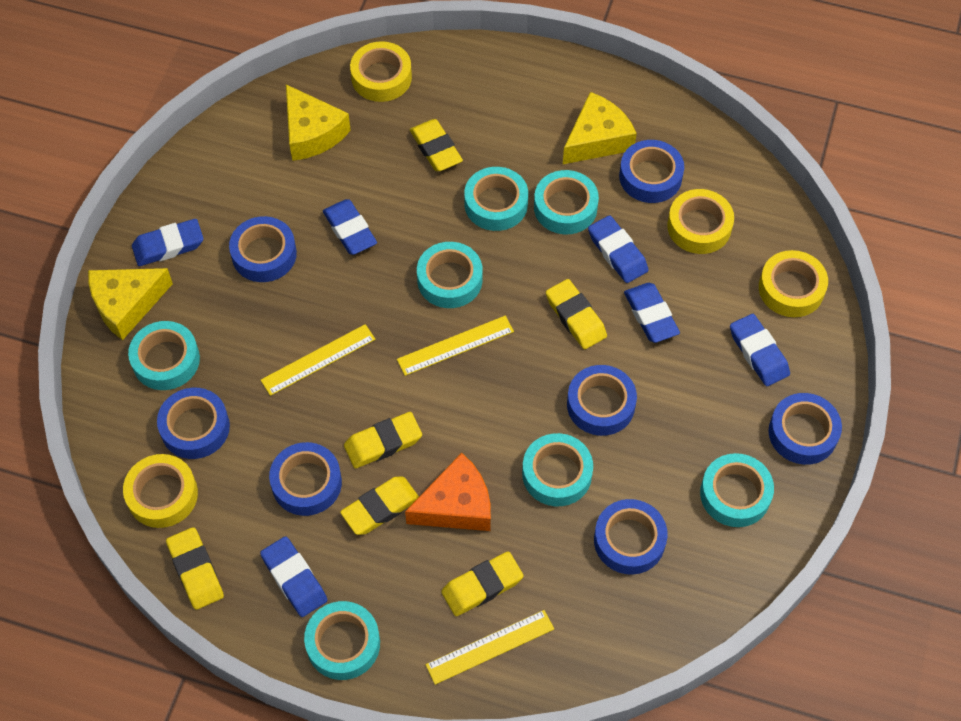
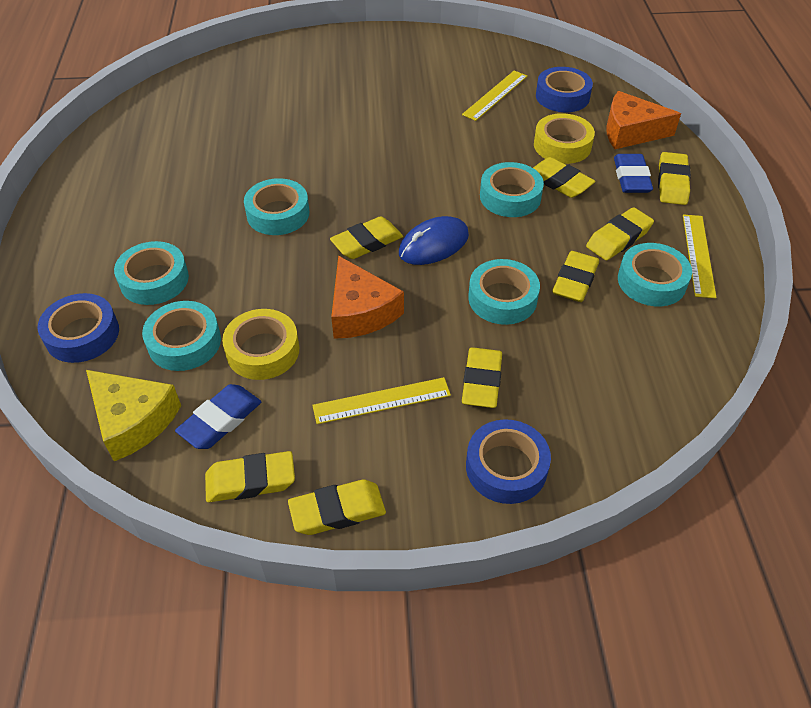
blue eraser: [132,219,204,266] [260,536,327,617] [323,199,377,255] [588,215,649,283] [624,283,680,343] [730,314,790,386] = 6 -> [175,384,261,449] [614,154,653,193] = 2
blue mouse: none = 0 -> [399,216,469,265] = 1
blue tape: [157,388,230,459] [229,216,297,282] [269,442,342,516] [567,365,637,436] [594,499,668,575] [619,140,684,203] [768,393,842,465] = 7 -> [38,293,119,363] [466,419,551,504] [536,67,593,112] = 3
orange cheese: [405,453,491,531] = 1 -> [331,256,404,339] [606,91,681,149] = 2
turquoise tape: [128,321,200,390] [304,601,380,680] [417,242,483,308] [464,167,528,231] [522,433,593,506] [534,170,599,234] [700,453,774,527] = 7 -> [114,241,189,305] [142,301,221,371] [244,178,309,235] [468,259,540,325] [480,162,544,217] [618,243,692,306] = 6
yellow cheese: [88,268,173,340] [286,85,351,161] [563,92,637,164] = 3 -> [86,370,181,461] = 1
yellow eraser: [166,527,224,610] [340,477,419,535] [344,412,422,468] [410,119,463,171] [441,551,524,616] [546,279,607,349] = 6 -> [205,451,295,502] [288,480,386,535] [330,216,403,259] [462,347,502,408] [533,157,595,198] [552,251,599,302] [586,207,654,260] [658,152,691,205] = 8
yellow tape: [123,454,198,528] [350,41,412,102] [667,189,734,254] [759,250,828,317] = 4 -> [222,309,299,380] [534,113,595,164] = 2

